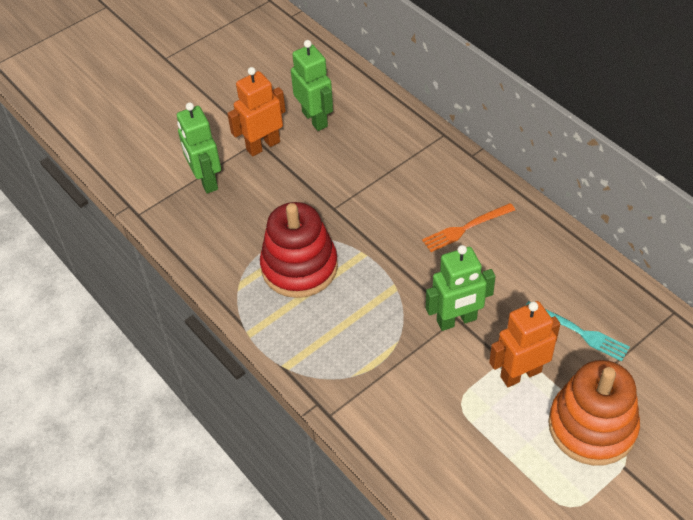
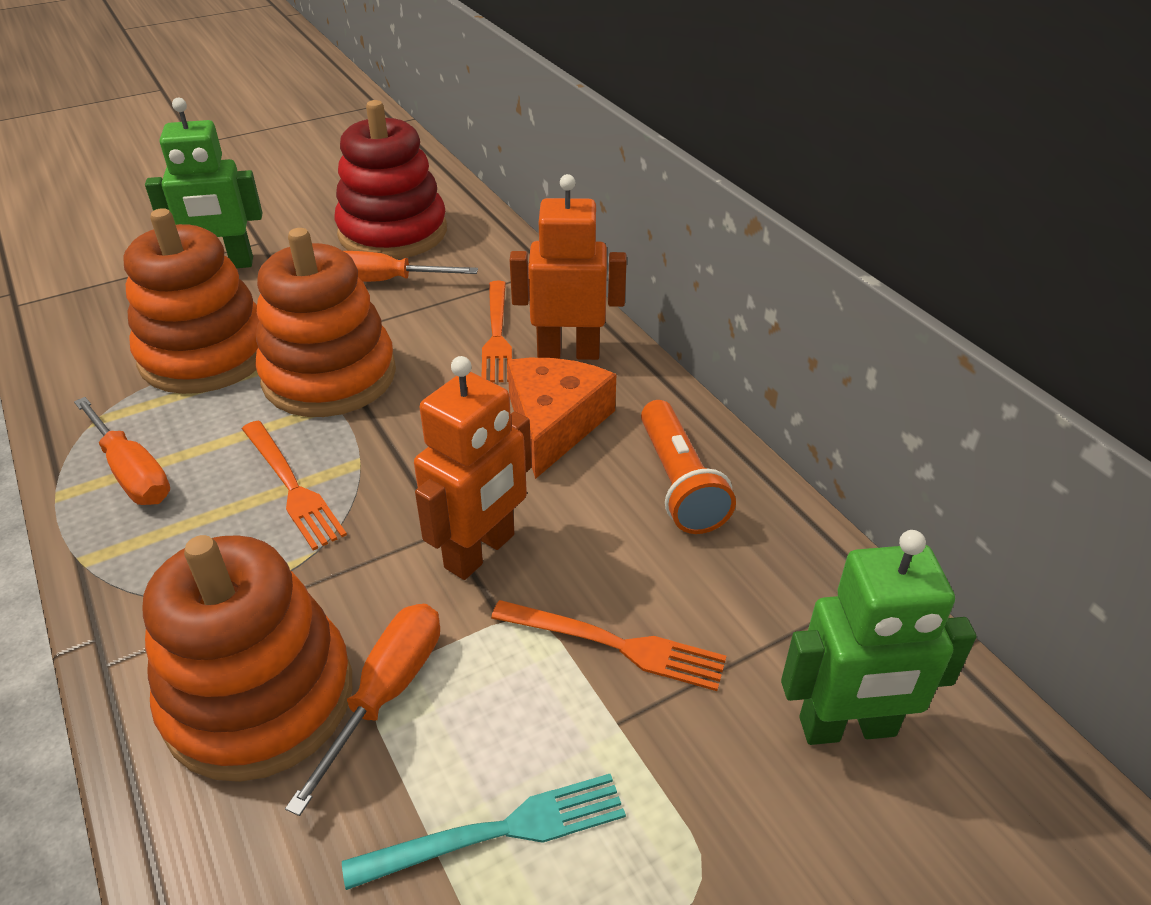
green robot: [177,102,221,194] [291,40,333,131] [426,245,496,331] = 3 -> [145,98,263,268] [781,530,976,745] = 2
orange cheese: none = 0 -> [507,358,617,479] = 1
orange flashlight: none = 0 -> [641,400,736,534] = 1
orange fork: [422,203,515,252] = 1 -> [242,420,347,550] [482,281,512,383] [491,600,726,691] = 3
orange screwdriver: none = 0 -> [74,397,170,505] [285,604,440,816] [344,251,478,282] = 3
orange stacking toy: [548,360,640,466] = 1 -> [123,208,259,394] [143,535,352,782] [255,228,396,417] = 3

